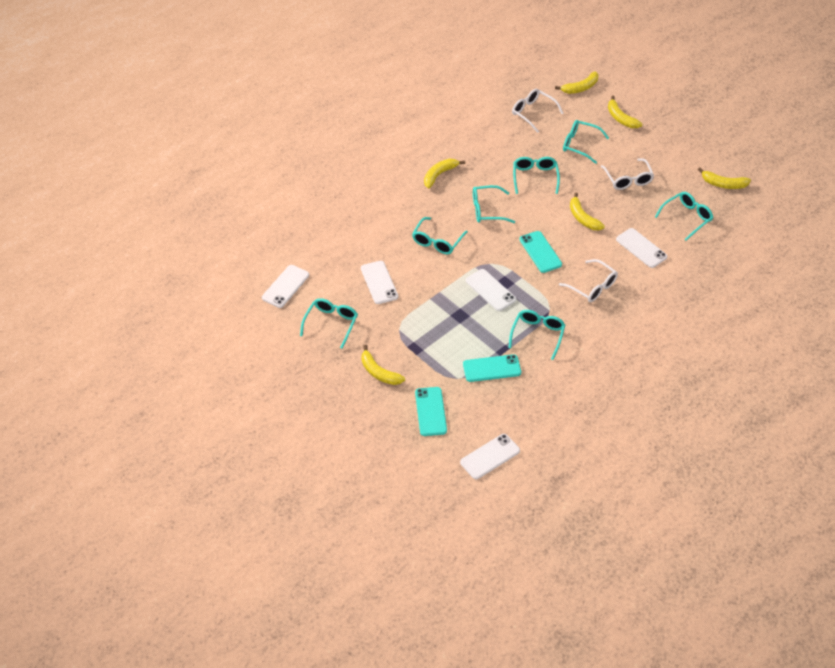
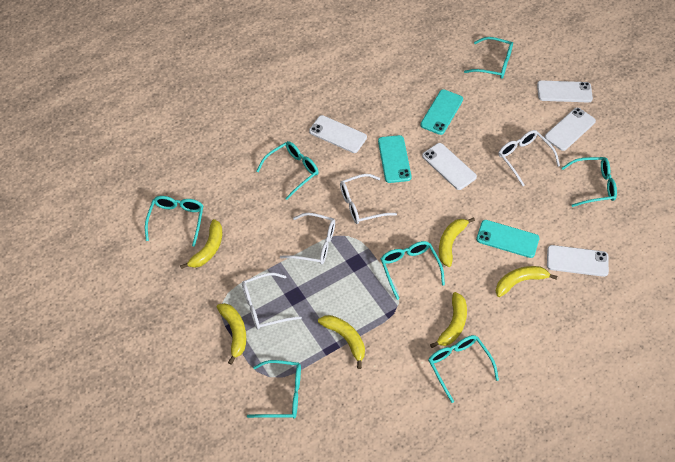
white glasses: [512,89,564,133] [559,259,618,302] [601,158,654,190] = 3 -> [242,273,302,329] [280,213,335,264] [340,174,397,224] [498,130,560,186] = 4

